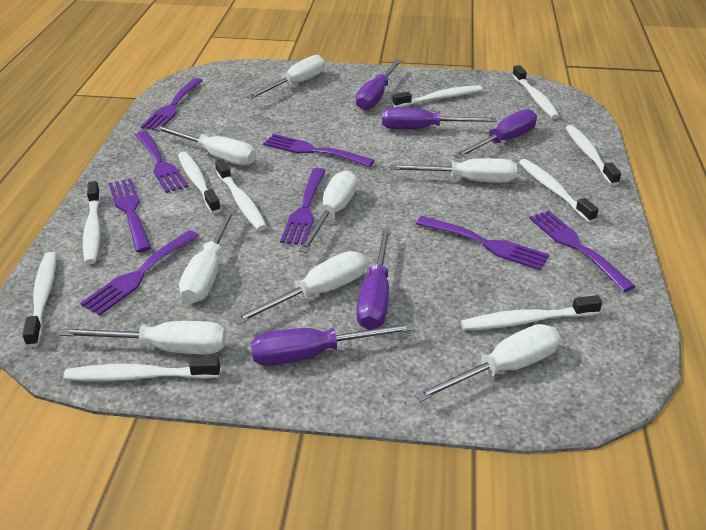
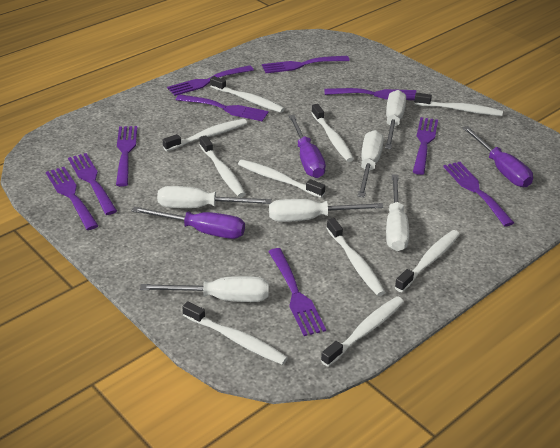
purple fork: [80,230,199,316] [109,179,151,253] [135,131,188,193] [141,78,203,131] [263,134,374,167] [280,168,326,245] [416,216,549,271] [529,210,636,292] = 8 -> [46,167,98,230] [68,153,117,215] [116,126,137,187] [167,65,254,96] [176,94,269,122] [262,56,350,73] [268,248,326,336] [325,88,416,100] [413,117,438,175] [443,162,514,227] = 10
purple screwdriver: [251,323,415,366] [356,59,402,110] [357,228,391,330] [382,107,497,129] [454,109,537,159] = 5 -> [131,207,245,239] [289,115,326,178] [462,126,533,187] = 3
white screwdriver: [61,321,226,354] [155,125,256,166] [179,208,236,303] [233,251,366,325] [246,55,325,99] [298,170,357,253] [390,158,517,183] [414,324,560,402] = 8 -> [140,276,269,302] [157,186,272,208] [269,199,384,222] [358,130,384,197] [385,90,406,149] [386,174,409,251] = 6

